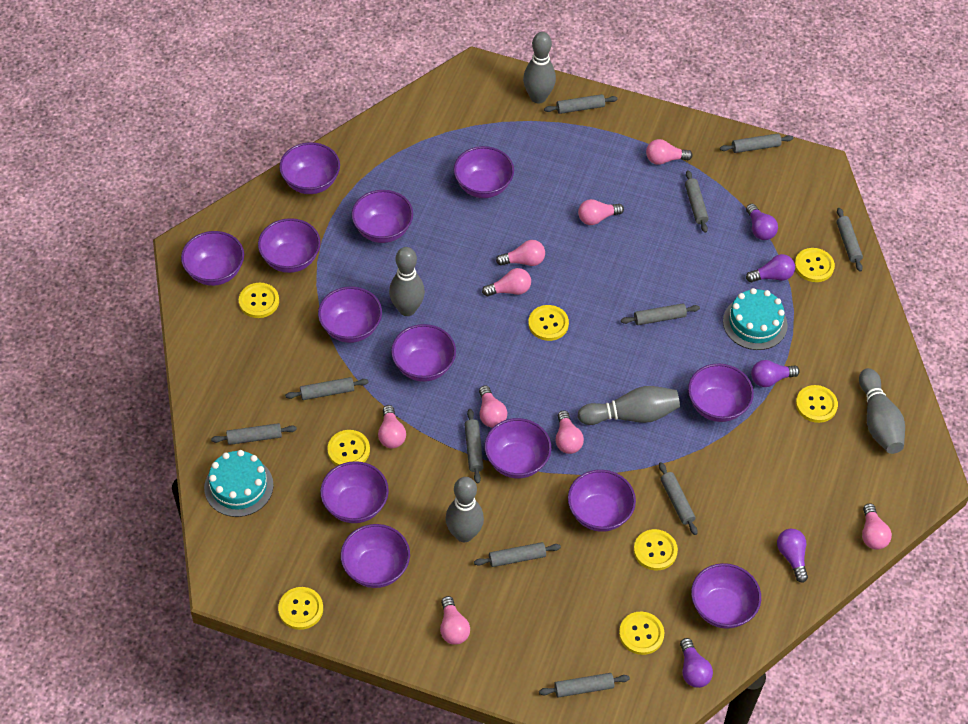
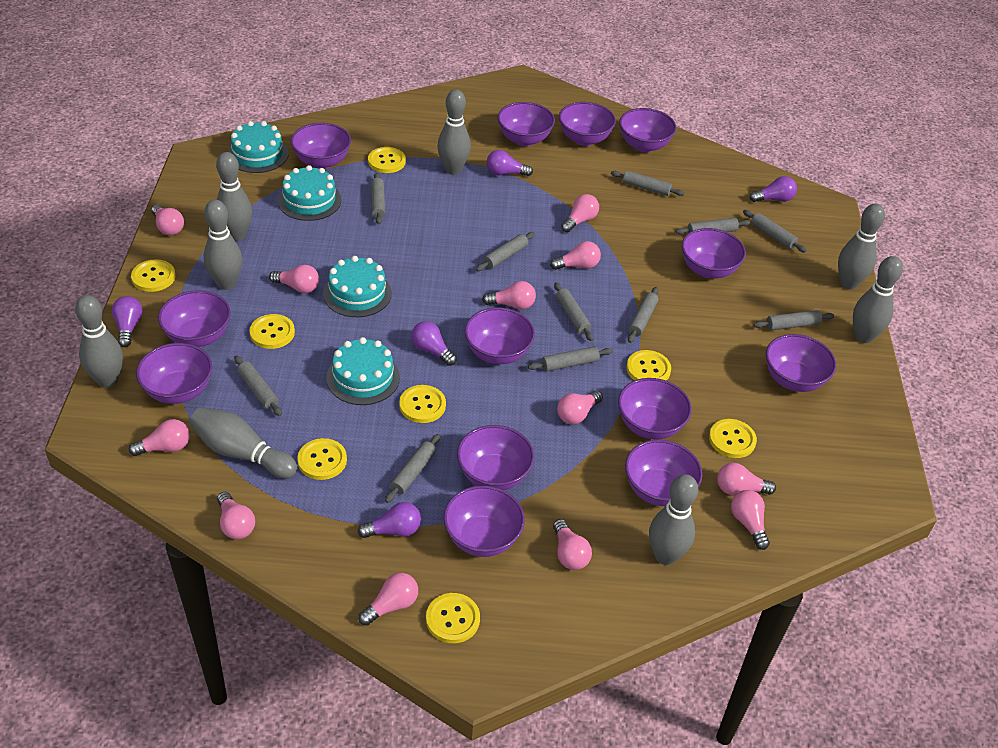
grey bowling pin: [389,247,425,316] [445,477,484,542] [523,32,556,104] [577,386,680,425] [859,368,905,454] = 5 -> [75,295,123,388] [189,407,297,479] [204,200,242,290] [216,152,252,241] [437,89,471,175] [649,474,698,565] [838,204,885,290] [853,256,903,343] = 8
pink light bulb: [378,405,406,448] [440,596,470,645] [479,386,507,428] [482,268,531,296] [496,240,545,266] [556,410,584,454] [578,199,624,225] [646,139,693,165] [862,504,892,550] = 9 -> [128,419,190,456] [151,205,184,235] [217,492,255,539] [269,265,319,293] [358,573,418,626] [482,281,536,309] [550,241,601,270] [553,519,592,570] [557,391,603,424] [561,194,599,233] [717,463,776,495] [731,490,770,550] = 12
turquoise cake: [204,450,274,517] [723,288,788,350] = 2 -> [228,121,289,173] [278,165,342,221] [323,256,392,317] [326,337,400,405] = 4

